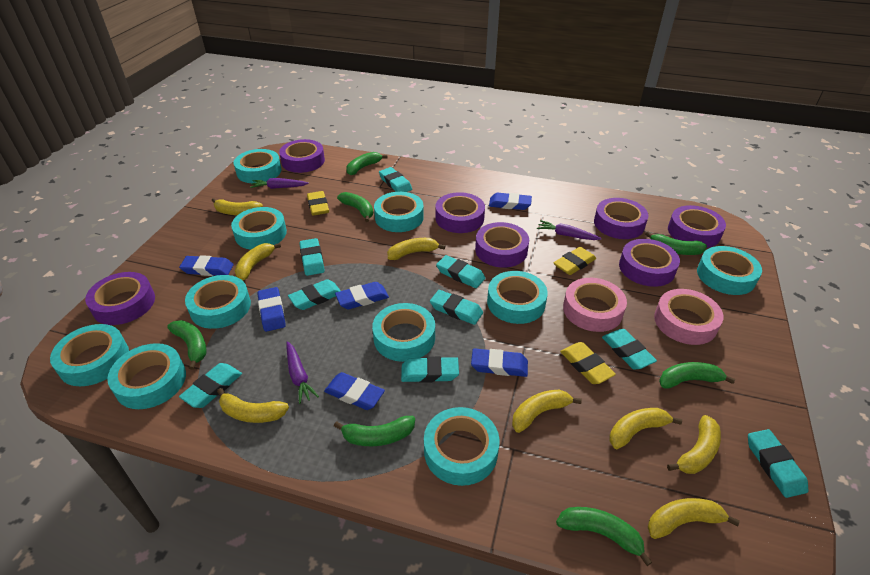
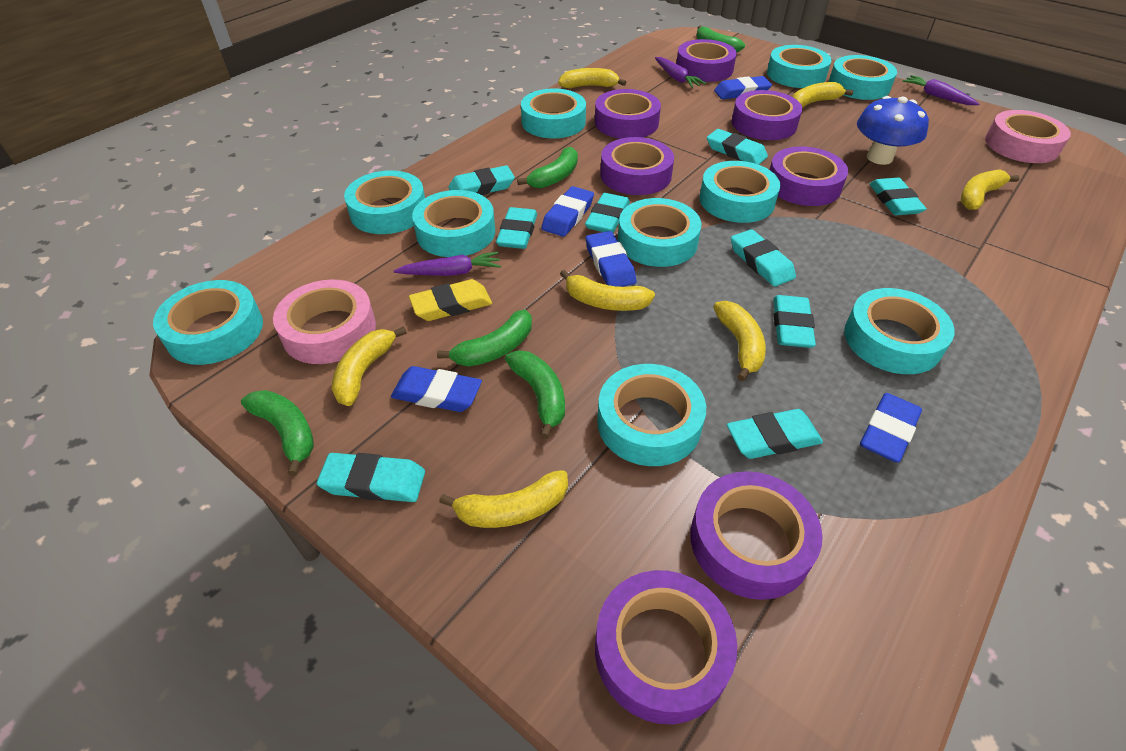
blue eraser: [179,255,234,276] [258,287,286,332] [324,372,385,410] [335,282,389,309] [471,348,528,377] [489,193,532,210] = 6 -> [391,366,482,412] [541,186,594,237] [586,231,636,287] [714,76,772,99] [860,393,922,463] = 5
blue mushroom: none = 0 -> [857,96,929,165] = 1
green banana: [167,320,207,370] [334,416,415,446] [337,192,373,222] [346,152,387,175] [556,507,652,566] [645,232,707,255] [659,362,735,389] = 7 -> [241,390,314,476] [437,310,532,366] [505,351,565,439] [517,147,578,189] [697,26,745,52] = 5
yellow banana: [212,198,263,215] [217,388,289,423] [235,243,281,281] [387,238,445,260] [512,390,582,433] [610,408,682,449] [647,498,740,539] [667,415,721,474] = 8 -> [332,326,407,406] [439,470,568,528] [558,68,626,88] [560,270,655,311] [713,301,766,381] [793,82,853,108] [961,169,1020,210] = 7
yellow eraser: [307,191,329,216] [553,247,596,275] [560,342,616,384] = 3 -> [409,279,492,321] = 1

